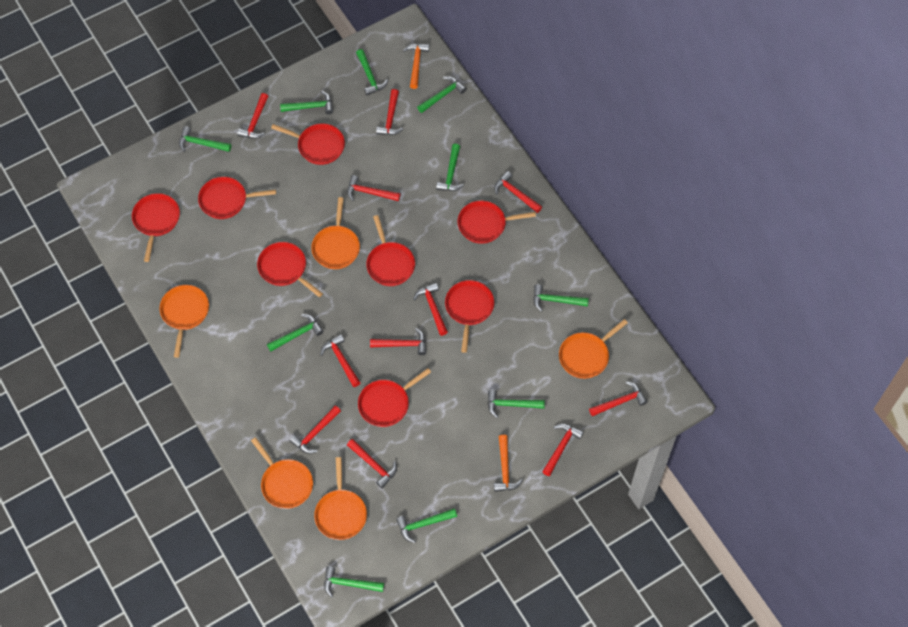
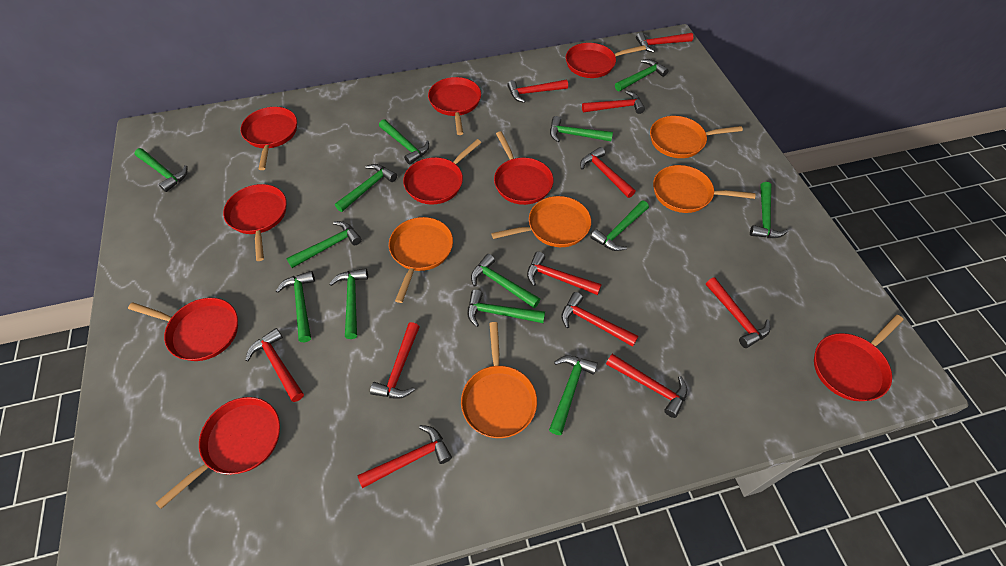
green hammer: [179,126,231,152] [267,314,324,352] [280,91,333,114] [324,566,384,597] [356,49,388,95] [396,508,457,543] [417,76,466,113] [436,144,464,191] [488,390,545,418] [533,284,589,312] = 10 -> [134,148,187,192] [276,271,315,342] [286,221,362,268] [329,268,368,339] [335,164,397,212] [379,119,429,165] [468,289,545,327] [471,254,540,308] [549,356,598,435] [550,116,613,142] [590,201,649,251] [615,59,669,91] [750,182,788,238] = 13
orange hammer: [403,44,429,89] [494,435,523,492] = 2 -> none = 0
red pan: [132,193,180,262] [198,177,276,219] [257,242,323,297] [271,123,345,165] [358,368,431,427] [366,215,415,286] [445,280,494,353] [458,201,536,244] = 8 -> [128,298,238,361] [156,397,280,509] [223,184,287,261] [240,107,297,170] [403,139,482,205] [428,77,481,135] [494,131,554,205] [566,43,646,78] [814,315,904,401] = 9

